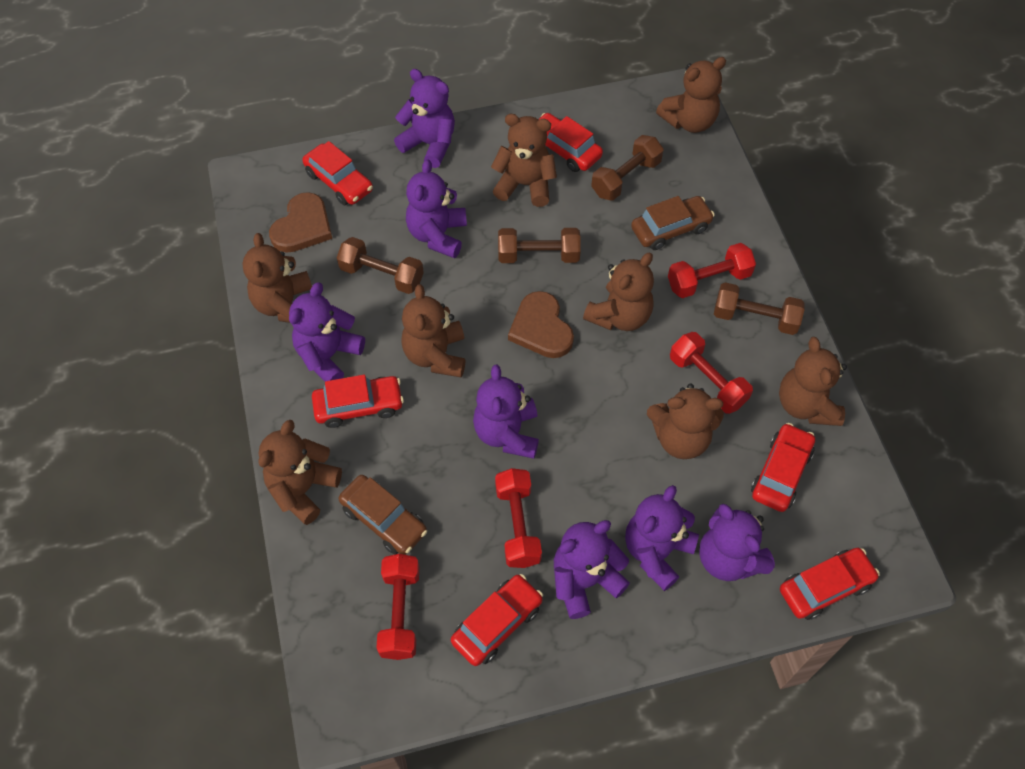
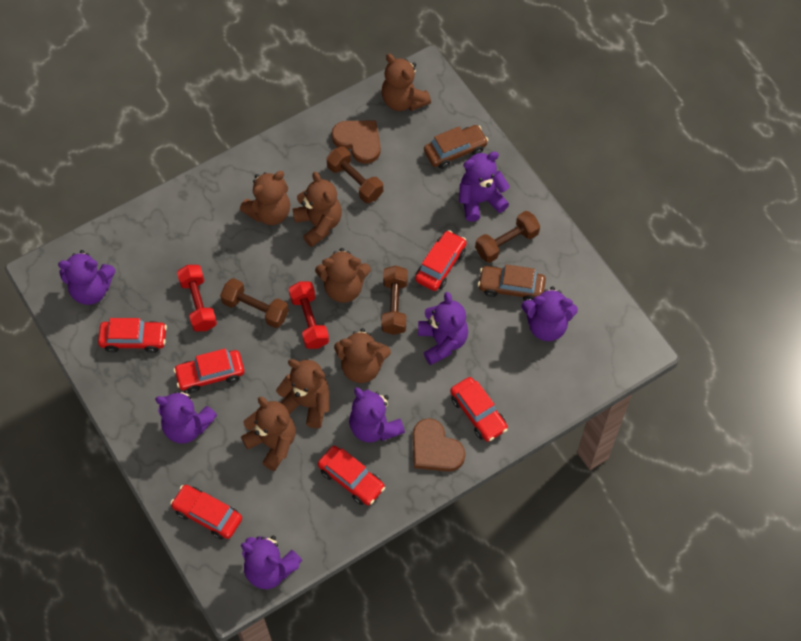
brown teddy bear: [242,233,312,323] [258,420,342,525] [401,284,465,378] [491,114,557,207] [583,252,654,331] [647,383,724,459] [656,57,726,133] [779,337,847,426] = 8 -> [240,171,290,225] [241,397,296,471] [276,359,329,428] [293,172,342,247] [315,248,371,303] [334,328,391,383] [381,54,431,111] = 7
red dumbbell: [376,554,419,660] [495,468,542,568] [668,243,756,298] [670,332,753,414] = 4 -> [177,265,217,331] [289,282,329,349] = 2

